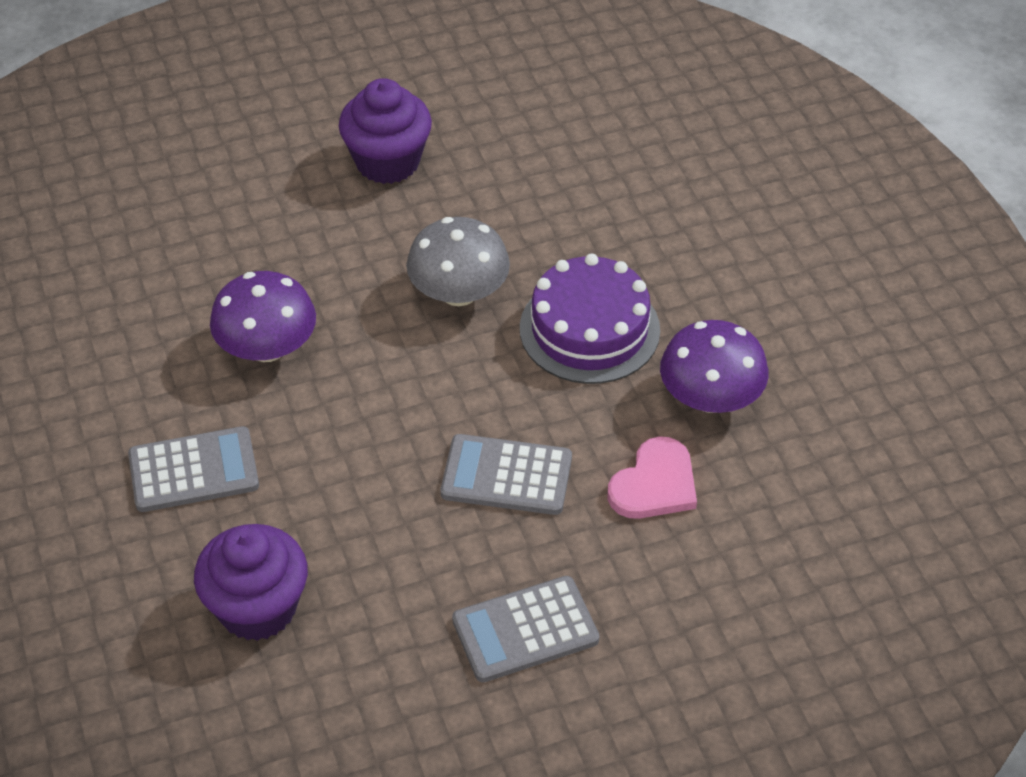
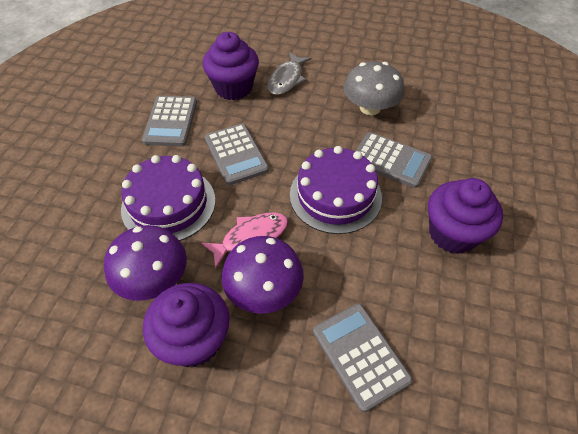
grey calculator: [128,426,259,512] [441,434,572,515] [452,576,599,682] = 3 -> [142,96,197,146] [205,124,269,185] [313,303,413,412] [355,132,432,188] = 4
grey fish: none = 0 -> [268,52,311,95] = 1
pink fish: none = 0 -> [201,213,288,269] = 1
pink heart: [608,436,697,519] = 1 -> none = 0
purple cake: [520,254,660,384] = 1 -> [121,155,216,241] [290,146,382,234] = 2
purple cupcake: [194,524,308,641] [339,78,432,184] = 2 -> [143,283,230,367] [203,32,259,100] [428,178,503,254] = 3

